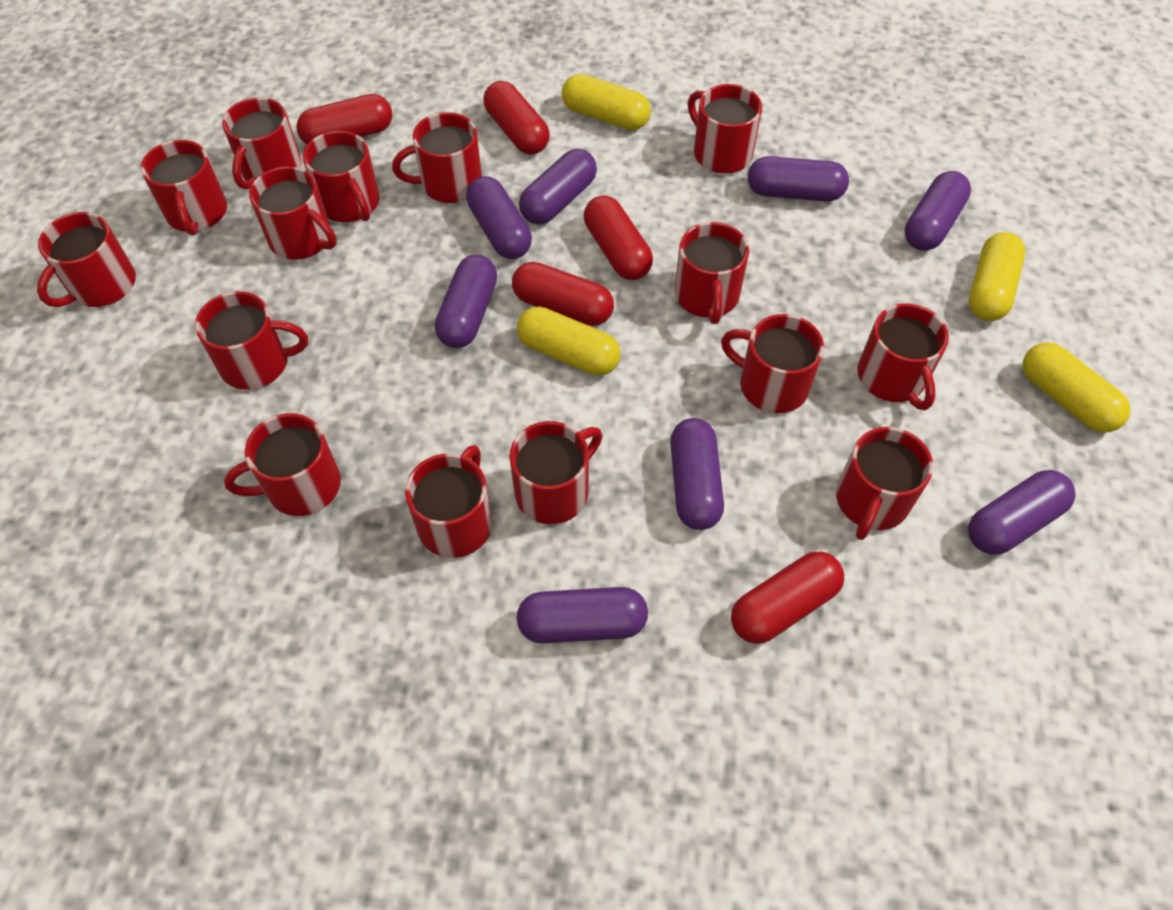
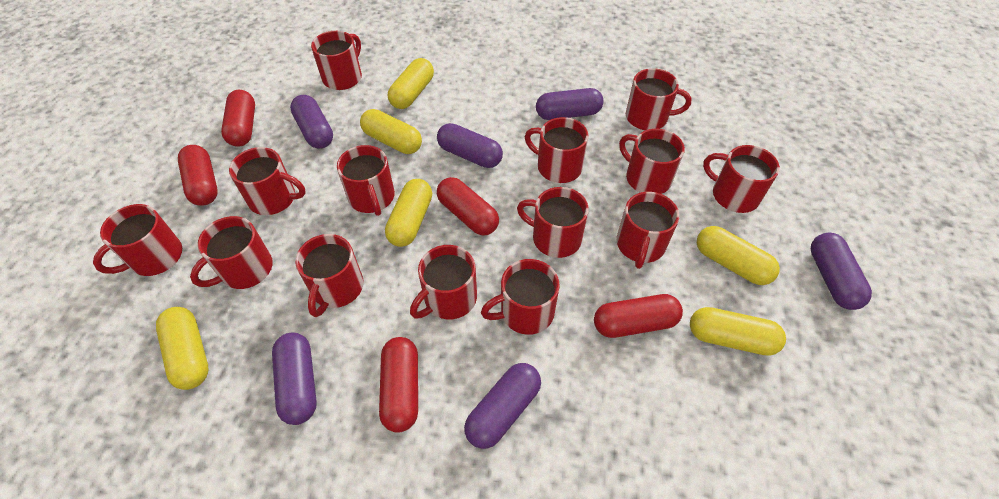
purple capsule: [435,255,497,348] [466,176,532,259] [517,587,648,644] [519,149,597,225] [670,418,724,530] [748,156,849,201] [905,171,971,251] [968,470,1076,555] = 8 -> [272,333,317,425] [290,95,333,149] [437,123,503,168] [464,363,541,449] [536,88,604,120] [811,233,872,310] = 6
red mug: [37,212,136,307] [141,140,227,235] [195,291,308,390] [222,98,302,189] [224,413,341,516] [249,166,337,260] [303,131,380,222] [392,112,482,203] [405,445,493,558] [509,421,602,524] [675,222,749,324] [688,84,762,174] [721,314,824,413] [836,427,933,540] [857,303,949,410] = 15 -> [93,204,182,276] [190,216,273,289] [229,147,306,215] [295,234,363,317] [311,31,362,90] [337,145,395,216] [410,245,477,319] [481,259,560,335] [517,187,589,258] [524,117,589,183] [617,192,679,269] [619,129,685,194] [626,68,691,130] [703,145,780,213] = 14
yellow capsule: [517,307,620,376] [562,74,651,130] [969,232,1025,321] [1023,342,1131,433] = 4 -> [156,307,208,390] [360,109,422,154] [385,179,432,247] [388,58,434,109] [690,307,786,356] [697,226,780,285] = 6

